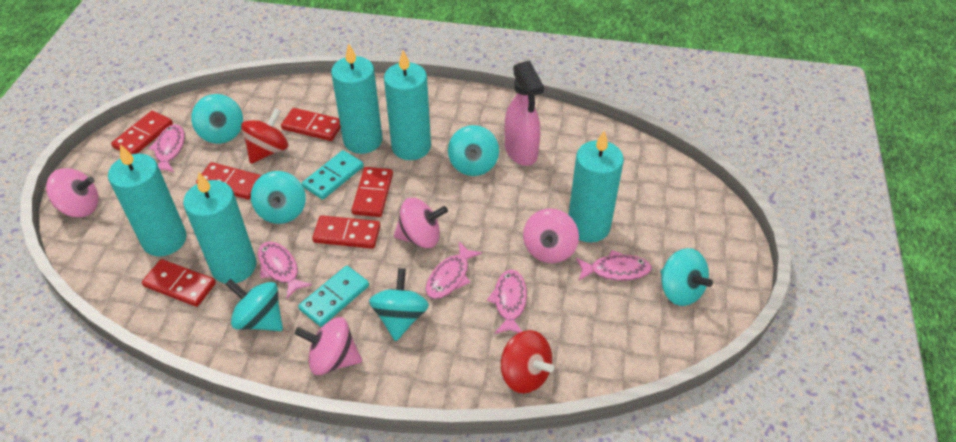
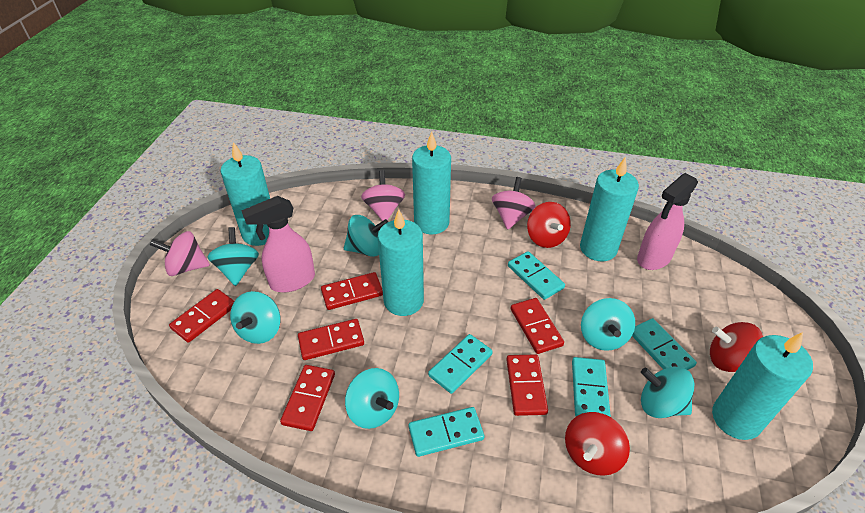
pink fish: [148,124,185,173] [258,242,312,299] [426,242,482,299] [487,269,527,334] [576,250,652,281] = 5 -> none = 0
pink spinning top: [46,168,98,217] [295,317,362,375] [394,198,448,248] [523,208,579,263] = 4 -> [150,231,210,276] [361,170,405,221] [492,177,536,230] = 3
pink spray bottle: [505,61,544,166] = 1 -> [241,196,315,292] [637,173,698,270] = 2
red spinning top: [241,108,288,164] [501,330,554,394] = 2 -> [527,202,571,248] [565,412,630,476] [710,322,763,372] = 3
turquoise domino: [298,266,369,327] [302,150,364,200] = 2 -> [409,407,484,457] [428,334,493,394] [508,251,565,300] [572,357,611,417] [632,318,697,370] = 5

